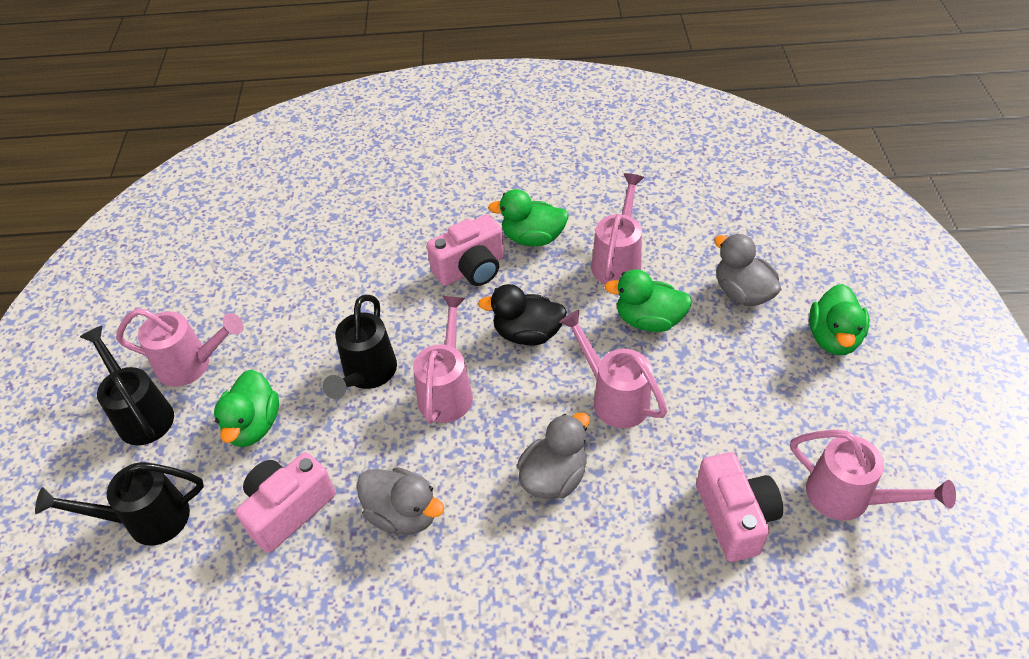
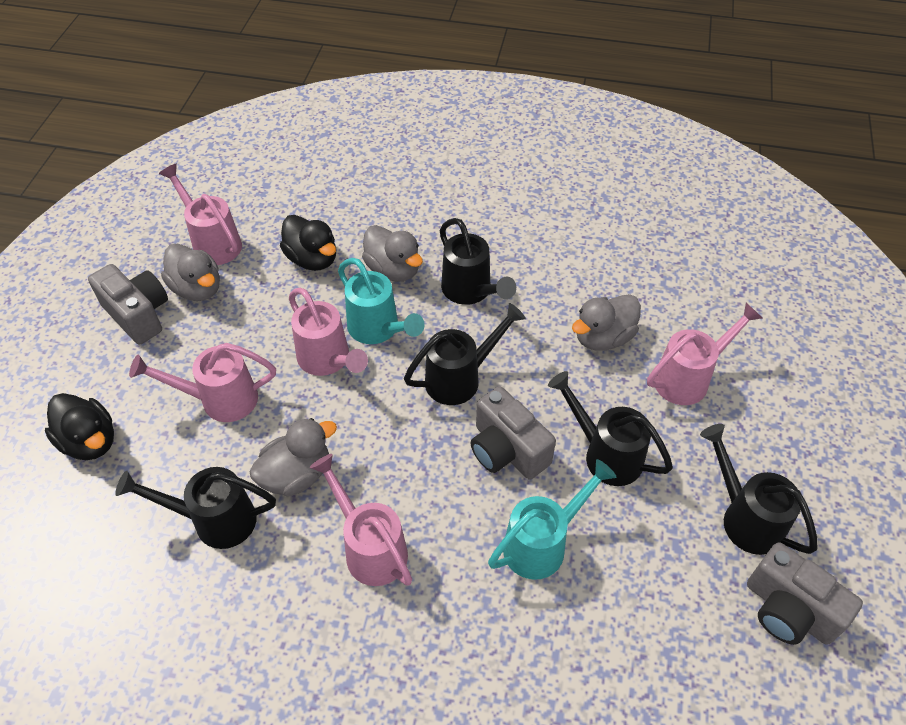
black duck: [478,284,567,346] = 1 -> [45,393,114,460] [280,215,336,271] = 2
black watering can: [35,462,204,546] [80,326,174,446] [323,295,397,399] = 3 -> [115,467,276,549] [404,303,526,405] [440,218,516,305] [548,371,673,486] [700,424,817,555] = 5
green duck: [214,370,279,447] [488,189,569,246] [604,269,692,332] [809,284,869,355] = 4 -> none = 0
grey camera: none = 0 -> [88,264,168,345] [471,386,556,479] [747,542,863,645] = 3
grey duck: [356,467,444,535] [517,412,590,499] [714,234,781,306] = 3 -> [161,243,220,301] [249,418,337,497] [362,225,423,282] [572,294,641,351] = 4
pink camera: [236,452,335,553] [427,214,504,286] [696,452,783,562] = 3 -> none = 0
turquoise watering can: none = 0 -> [338,258,425,344] [488,459,616,580] = 2

